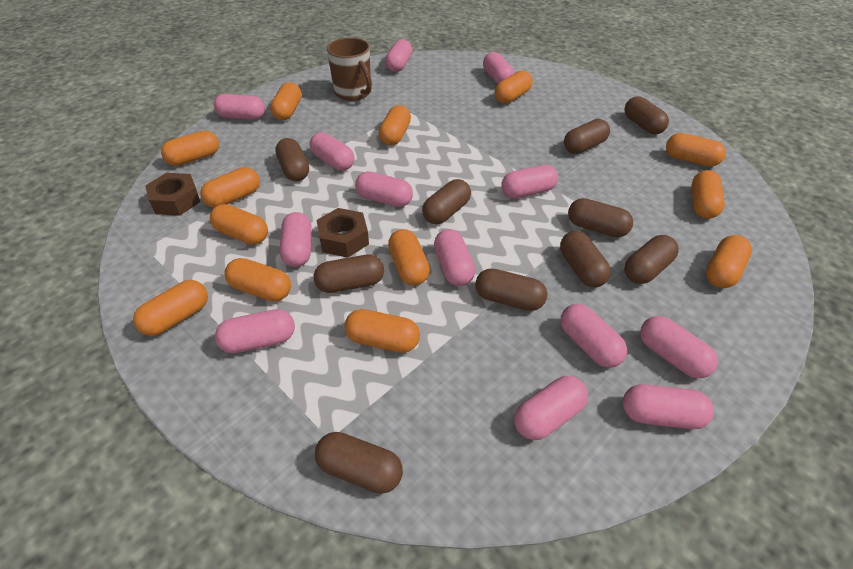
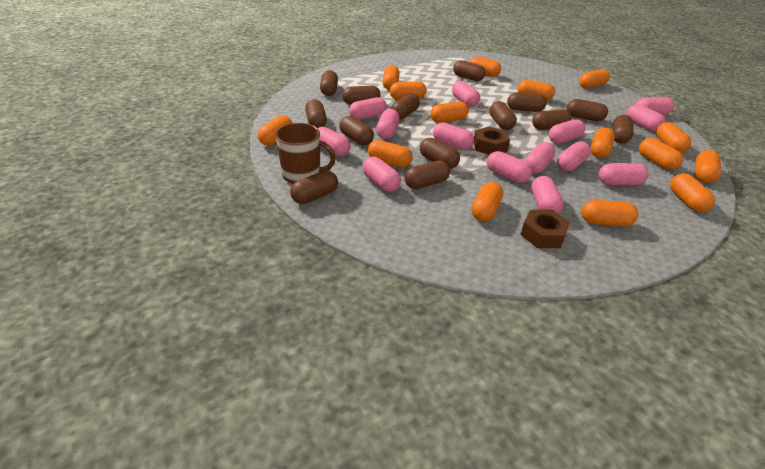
brown capsule: [275,138,309,181] [314,254,384,293] [315,432,403,494] [422,179,471,224] [475,268,547,311] [560,231,611,287] [564,119,610,154] [568,198,633,237] [624,96,669,134] [624,235,679,284] = 10 -> [290,171,338,204] [305,99,327,128] [320,70,338,96] [339,116,374,145] [342,85,381,105] [391,93,420,120] [404,161,450,189] [420,138,460,169] [453,60,486,81] [490,101,517,130] [507,92,547,112] [532,109,572,130] [567,99,608,121] [612,115,633,143] = 14
orange capsule: [133,280,208,336] [161,130,219,166] [200,167,260,208] [210,204,268,245] [224,258,291,301] [270,82,302,120] [344,309,420,353] [379,105,411,145] [388,229,430,285] [495,71,533,104] [666,133,726,167] [692,170,725,219] [706,235,752,288] = 13 -> [258,115,292,146] [368,140,413,168] [382,65,400,90] [390,81,427,100] [431,101,469,123] [470,56,501,77] [471,182,503,221] [517,80,555,100] [579,69,610,88] [581,200,638,226] [591,128,615,158] [639,138,683,170] [656,122,691,153] [670,173,715,212] [695,150,721,183] = 15
pink capsule: [214,94,265,120] [215,309,295,353] [280,212,311,267] [309,132,354,171] [355,171,413,207] [385,39,412,72] [434,229,475,286] [483,52,514,84] [501,164,558,199] [514,376,588,440] [560,304,627,368] [623,384,714,429] [640,316,718,378] = 13 -> [318,127,351,157] [349,97,387,120] [362,157,401,192] [376,109,399,139] [433,122,474,150] [452,81,480,107] [487,151,532,183] [525,142,555,174] [531,176,564,213] [549,119,585,144] [557,141,591,171] [599,163,649,185] [626,104,666,131] [636,97,674,115] = 14

